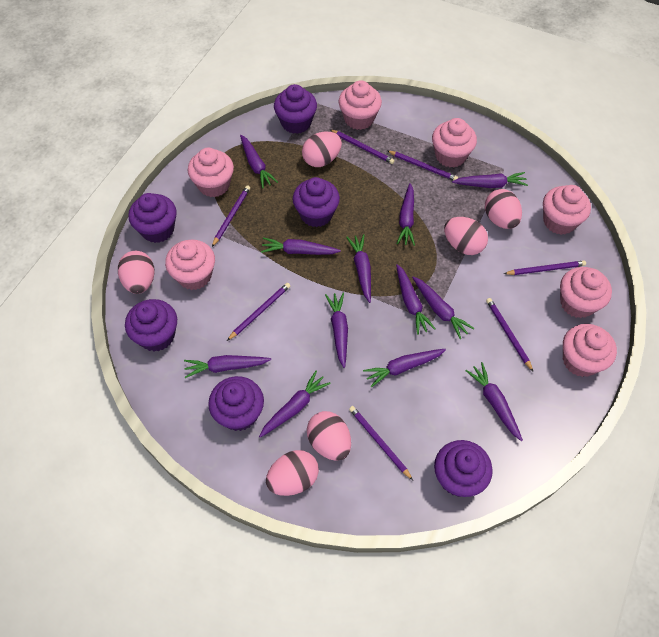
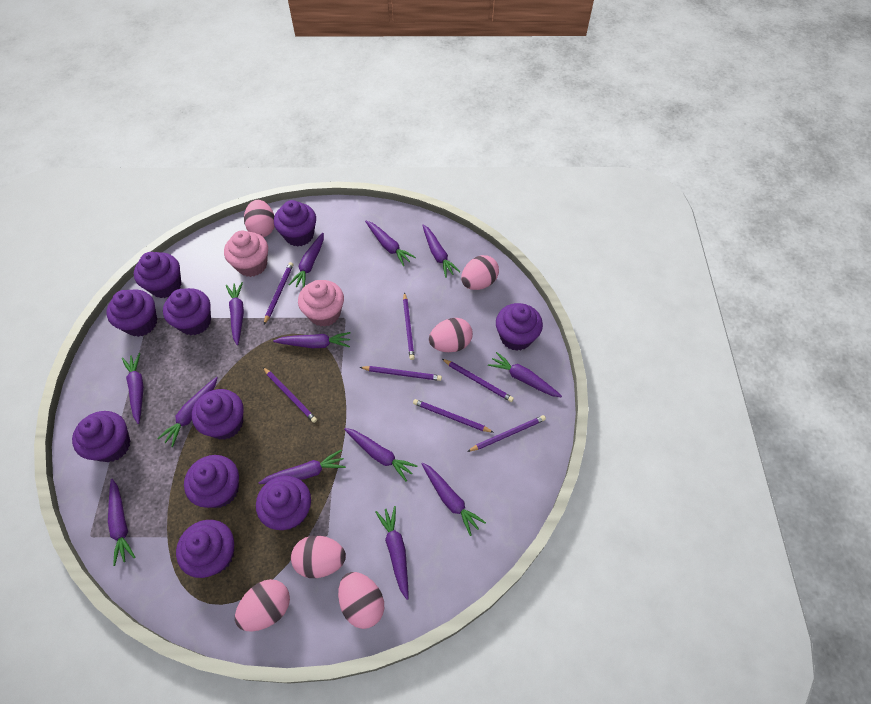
pink cupcake: [165,240,215,290] [188,148,234,197] [338,80,382,130] [432,118,477,168] [543,185,591,235] [560,267,612,318] [563,324,617,377] = 7 -> [224,230,268,277] [298,280,344,327] = 2
purple carrot: [184,355,271,378] [240,135,278,188] [259,371,330,438] [261,237,341,255] [325,293,348,368] [346,234,371,303] [363,349,446,388] [396,264,435,335] [397,183,415,246] [412,276,475,339] [452,172,528,188] [465,362,523,441] = 12 -> [108,479,136,566] [122,353,144,424] [157,377,218,447] [226,282,244,345] [259,450,346,484] [273,332,351,348] [289,233,324,288] [344,428,417,482] [365,221,416,266] [376,506,409,600] [421,462,486,536] [422,225,460,278] [488,352,562,397] = 13
purple cupcake: [125,299,177,351] [128,193,177,243] [208,376,264,431] [274,84,317,134] [293,177,340,227] [434,440,493,497] = 6 -> [72,411,130,462] [106,289,157,337] [134,252,181,298] [163,288,211,335] [176,520,234,578] [184,455,239,508] [192,389,244,440] [256,476,311,530] [274,200,316,247] [496,303,543,351] = 10

